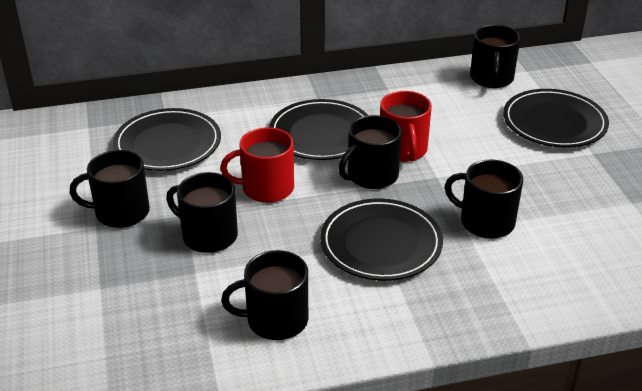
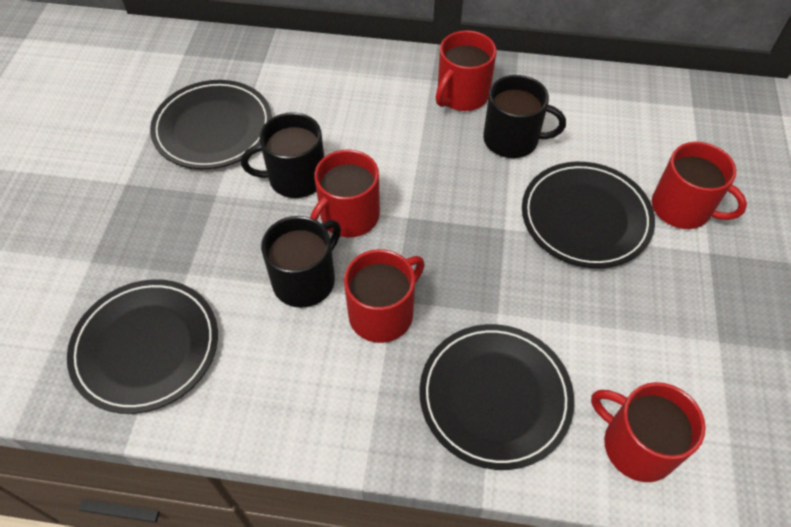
black mug: [70,150,150,228] [166,172,238,253] [221,250,308,340] [339,115,402,189] [445,160,523,239] [470,25,521,88] = 6 -> [241,112,324,198] [261,216,341,308] [483,75,566,158] = 3
red mug: [220,127,294,203] [380,91,432,162] = 2 -> [310,150,380,238] [344,249,424,343] [436,30,497,111] [591,382,706,482] [652,142,747,229] = 5

